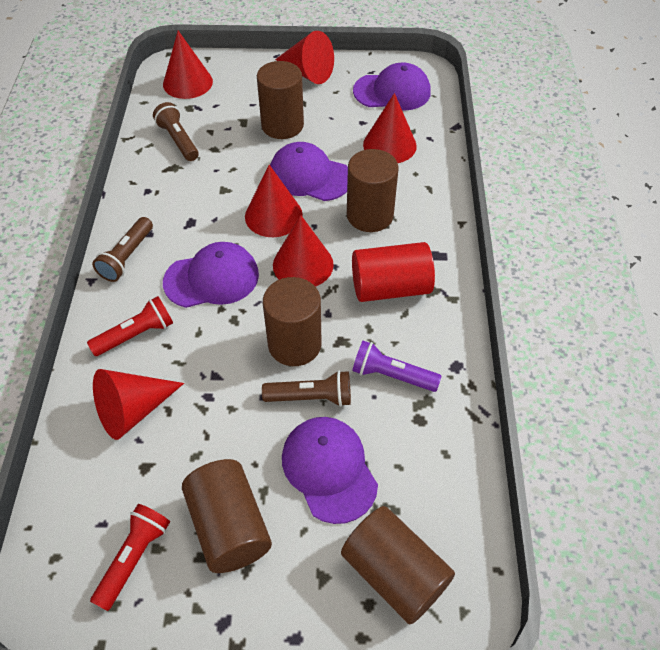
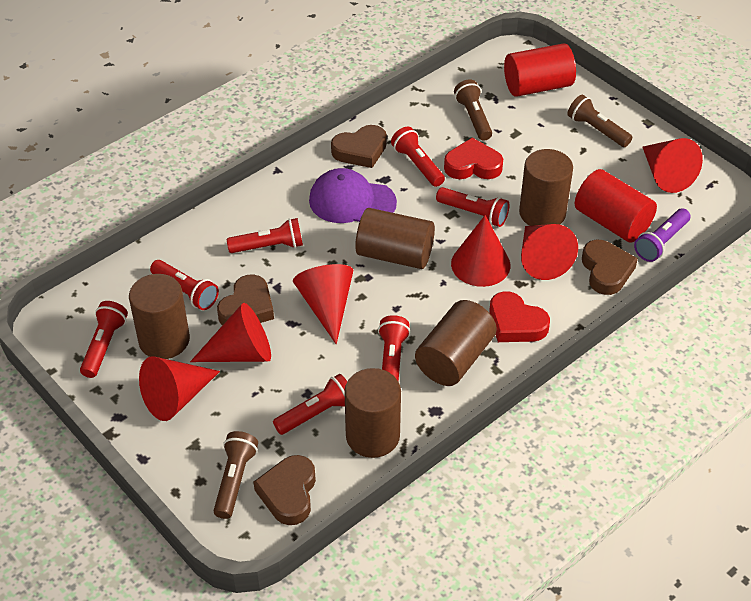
brown heart: none = 0 -> [217,274,274,325] [254,455,316,525] [331,125,387,168] [582,240,638,295] = 4
purple cap: [163,242,259,308] [270,142,348,201] [282,417,378,524] [353,62,431,111] = 4 -> [309,168,397,223] = 1
red cylinder: [352,242,435,302] = 1 -> [504,43,576,97] [575,169,657,243] = 2
red flashlight: [87,296,173,356] [90,504,170,611] = 2 -> [80,301,128,378] [150,260,219,310] [227,218,303,253] [273,374,347,435] [378,315,410,381] [391,126,445,187] [436,187,509,227] = 7
red heart: none = 0 -> [444,138,503,179] [489,291,550,342] = 2

